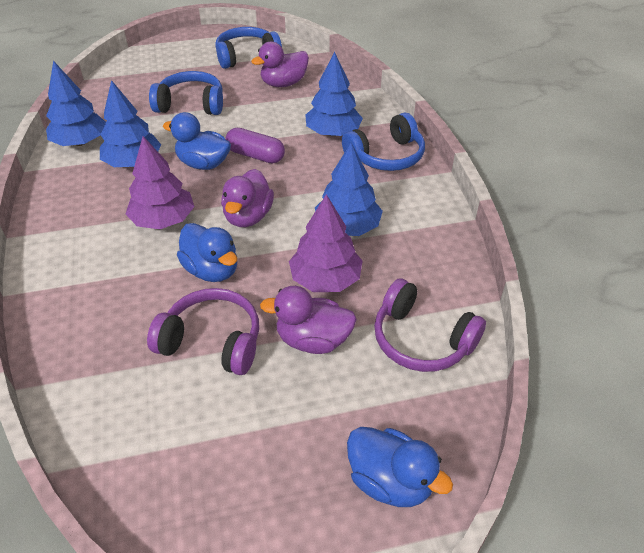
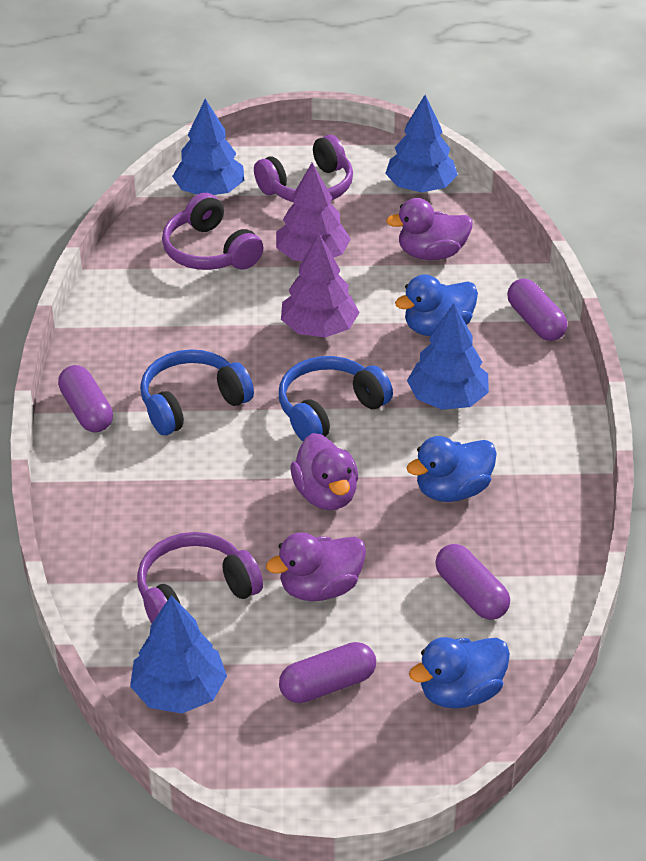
blue headphones: [149,71,223,115] [215,27,282,69] [342,112,425,171] = 3 -> [140,349,254,435] [279,356,393,441] = 2
purple capsule: [225,128,285,163] = 1 -> [58,365,113,433] [279,642,376,703] [435,544,510,620] [507,278,568,341] = 4
purple headphones: [147,288,259,375] [374,278,486,372] = 2 -> [137,532,263,623] [162,193,263,270] [254,135,353,202] = 3

